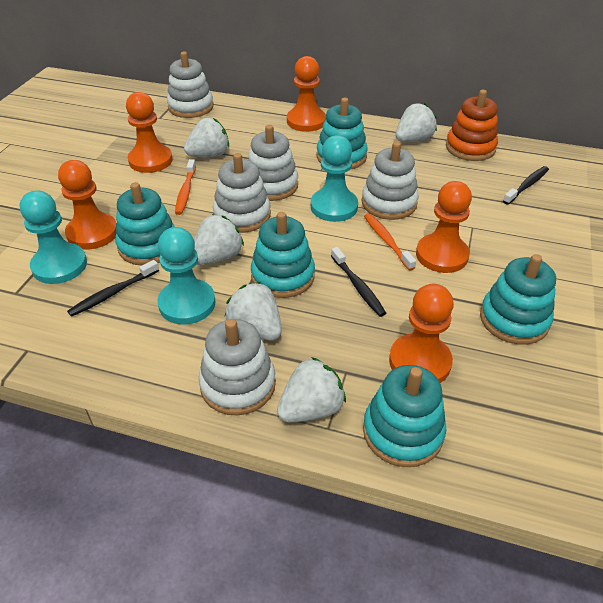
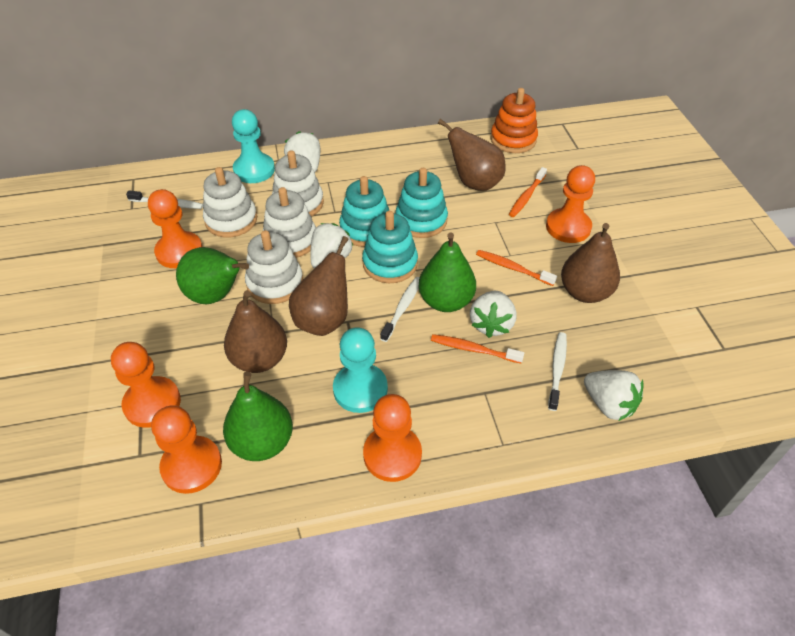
black toothbrush: [67,260,159,317] [331,247,386,317] [503,166,549,205] = 3 -> none = 0
brown pear: none = 0 -> [224,290,287,373] [289,236,349,336] [438,119,505,191] [561,223,620,303] = 4
green pear: none = 0 -> [176,247,249,304] [223,372,293,461] [419,232,476,312] = 3
orange toothbrush: [175,159,196,215] [364,213,416,271] = 2 -> [431,334,524,363] [476,250,557,286] [509,167,547,217] = 3
turquoise pawn: [20,191,87,284] [157,227,216,324] [311,135,358,222] = 3 -> [232,109,275,183] [333,327,388,413] = 2
turquoise stacking toy: [116,182,175,265] [251,212,315,298] [317,98,368,169] [363,365,446,467] [480,254,556,345] = 5 -> [339,176,389,247] [362,211,418,283] [395,168,448,238] = 3
white stacking toy: [167,52,214,118] [199,319,276,416] [213,153,271,233] [248,125,298,201] [362,142,419,220] = 5 -> [203,167,257,238] [245,230,303,304] [263,187,316,258] [272,150,324,217] = 4
white strawberry: [184,118,229,157] [194,215,244,265] [225,282,282,341] [277,357,346,422] [396,103,437,142] = 5 -> [284,131,320,172] [310,223,353,269] [470,291,516,338] [584,370,644,421] = 4
white toothbrush: none = 0 -> [126,190,203,209] [380,277,420,342] [548,332,567,411] = 3

